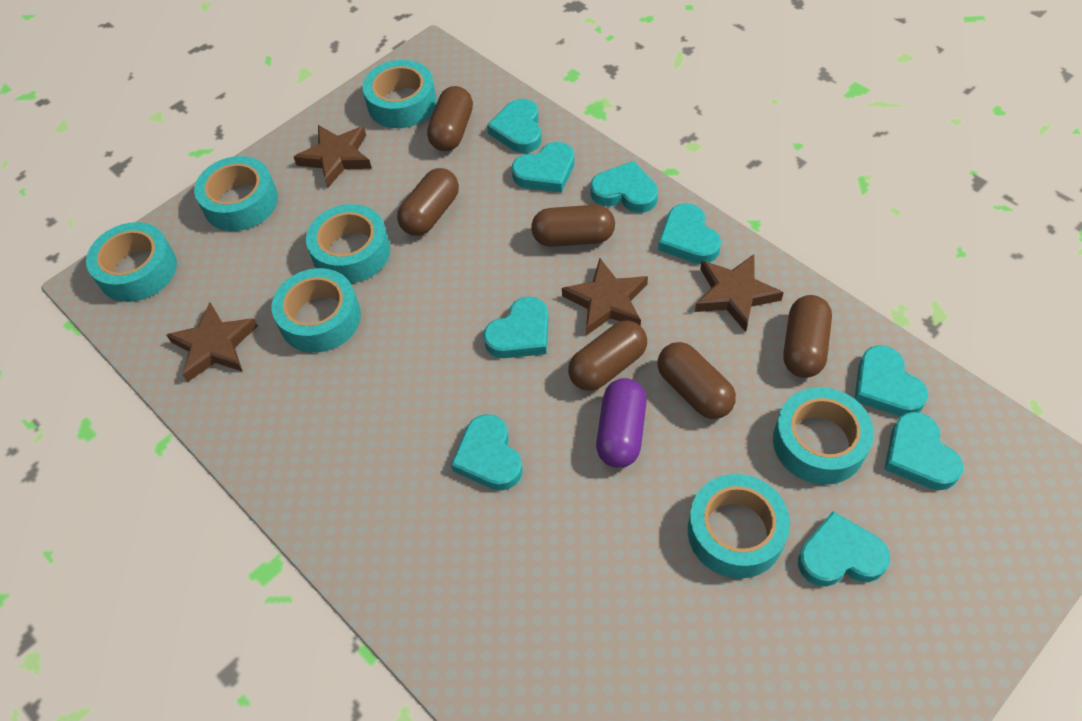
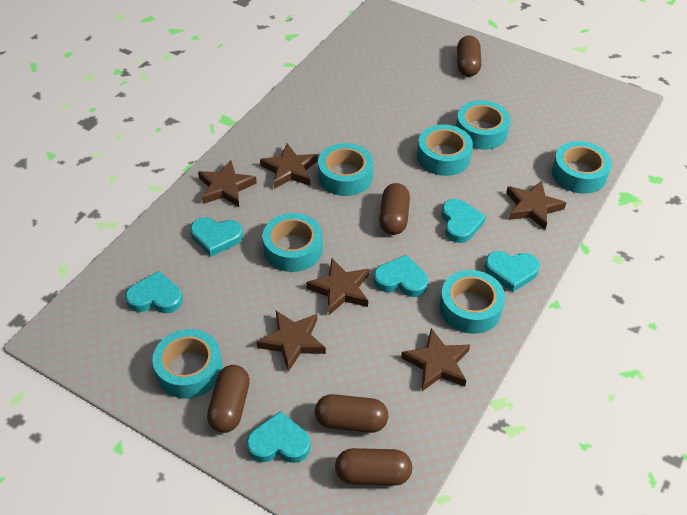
brown capsule: [397,168,459,236] [427,86,473,151] [531,205,615,247] [568,320,647,391] [657,342,736,419] [783,295,832,378] = 6 -> [207,365,250,433] [315,394,388,433] [335,448,412,486] [379,183,410,235] [457,35,481,77] = 5
brown star: [166,302,258,382] [294,125,372,188] [562,258,648,336] [695,254,784,332] = 4 -> [198,160,257,207] [257,311,326,372] [260,143,318,189] [306,259,369,315] [401,328,470,391] [506,181,566,230] = 6
purple capsule: [596,378,647,468] = 1 -> none = 0
turquoise heart: [451,414,523,491] [483,296,549,358] [487,99,542,153] [512,142,574,193] [590,161,658,213] [658,203,721,264] [798,511,890,587] [855,345,928,416] [884,412,963,490] = 9 -> [125,271,183,313] [190,217,243,257] [247,411,311,463] [374,255,428,297] [441,199,486,243] [484,251,540,292] = 6

